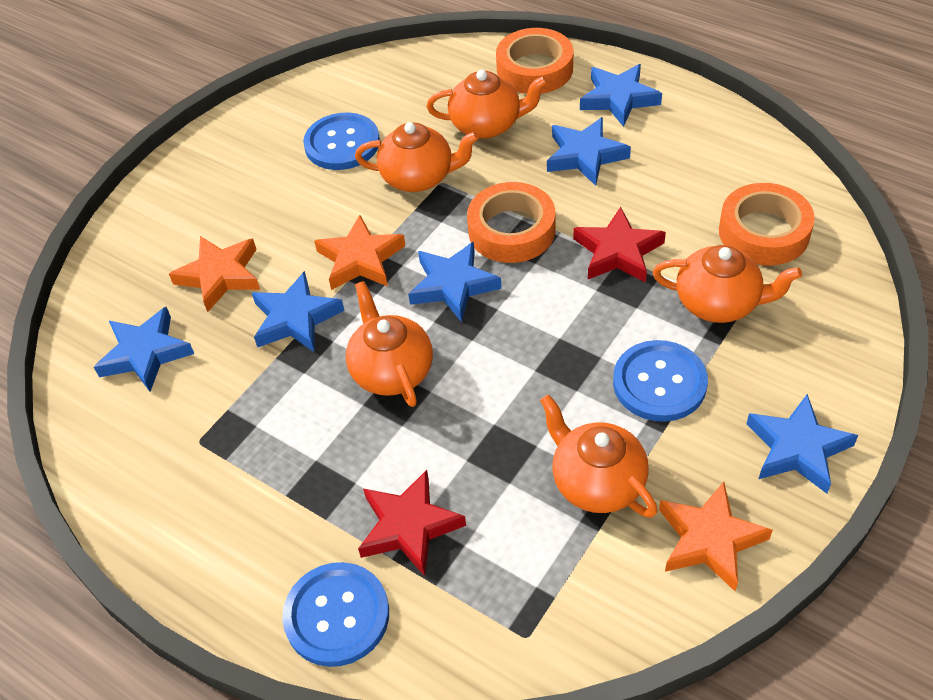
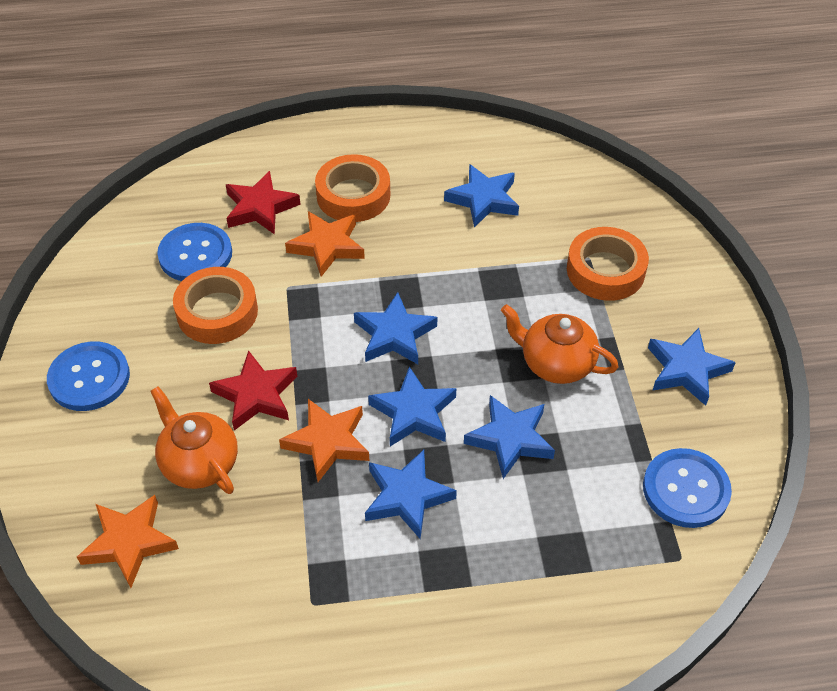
orange teapot: [346,281,433,407] [355,122,479,192] [427,70,548,139] [540,394,658,518] [653,245,802,323] = 5 -> [151,386,238,494] [501,304,618,384] = 2

